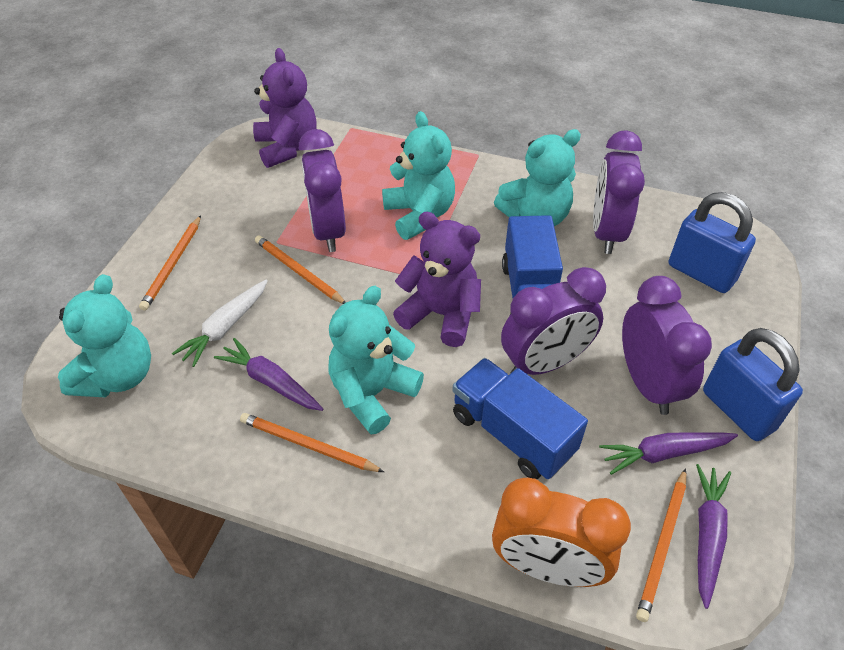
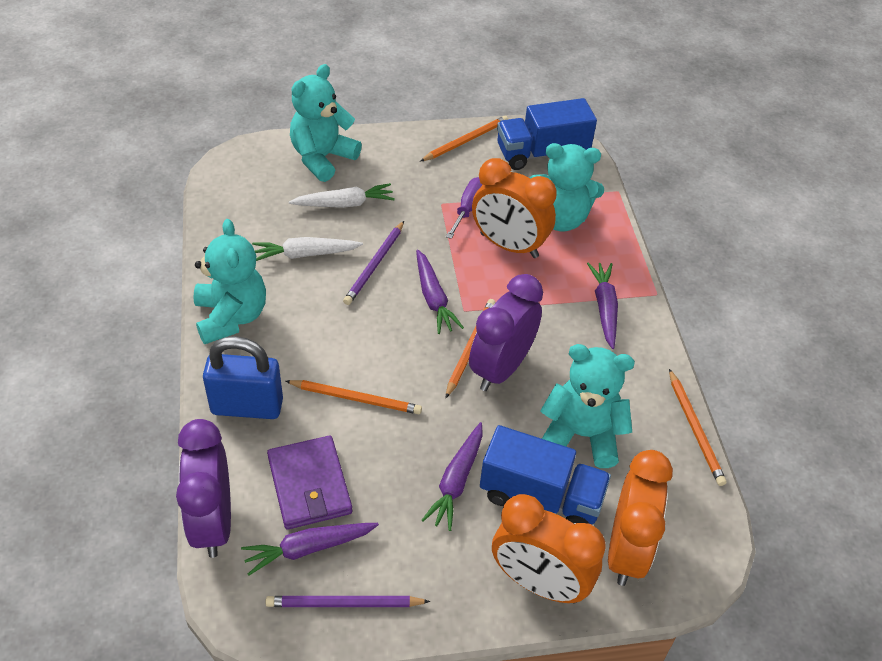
blue padlock: [669,192,756,293] [703,328,803,441] = 2 -> [203,336,283,419] = 1
orange clock: [492,478,631,587] = 1 -> [472,158,556,258] [492,494,606,604] [608,450,673,586] = 3
purple carrot: [214,338,324,411] [599,432,738,475] [696,464,731,609] = 3 -> [241,523,379,575] [416,250,464,334] [422,422,483,531] [587,263,618,349] = 4
purple clock: [299,129,346,252] [501,267,606,375] [593,130,645,254] [622,276,712,415] = 4 -> [176,419,231,558] [469,274,543,391] = 2
purple pencil: none = 0 -> [265,596,430,607] [343,221,404,305] = 2
purple screwdriver: none = 0 -> [446,177,482,239] = 1
purple teddy bear: [253,48,317,168] [393,212,481,347] = 2 -> none = 0
purple wallet: none = 0 -> [267,436,352,530] = 1
white carrot: [172,280,268,367] = 1 -> [252,237,363,261] [289,183,395,208] = 2

